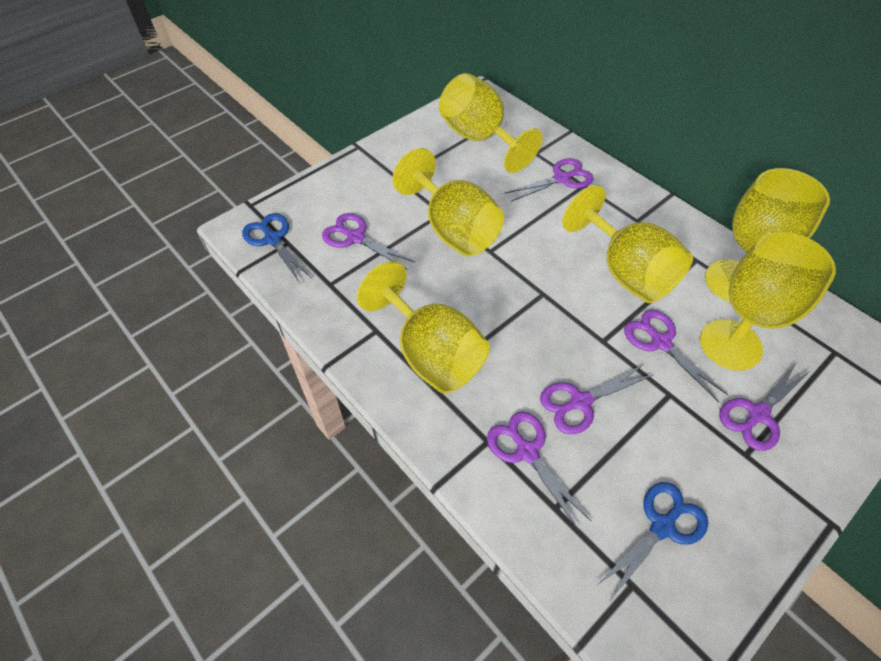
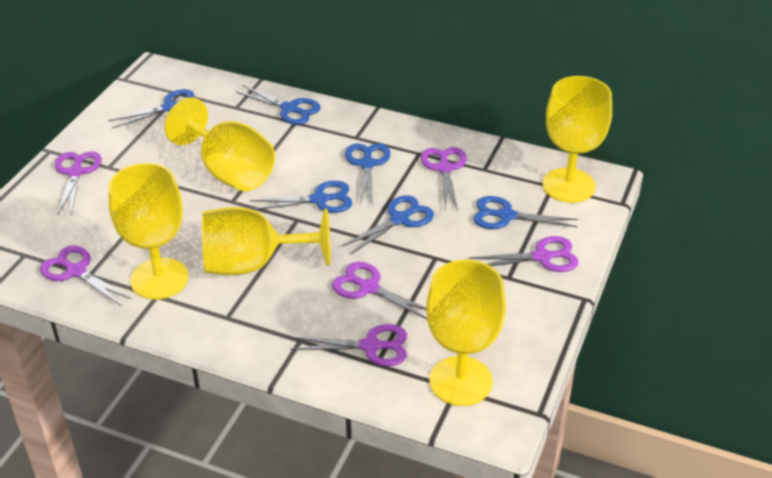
blue scissors: [242,213,312,283] [596,482,708,601] = 2 -> [108,89,194,128] [236,85,321,125] [249,181,352,213] [342,195,434,254] [345,143,391,206] [473,196,578,229] = 6
yellow goblet: [357,261,490,393] [392,148,504,256] [439,73,542,173] [562,185,693,303] [700,232,836,371] [705,168,830,302] = 6 -> [108,163,189,299] [165,97,275,191] [202,207,331,275] [426,260,506,406] [543,76,612,203] = 5

